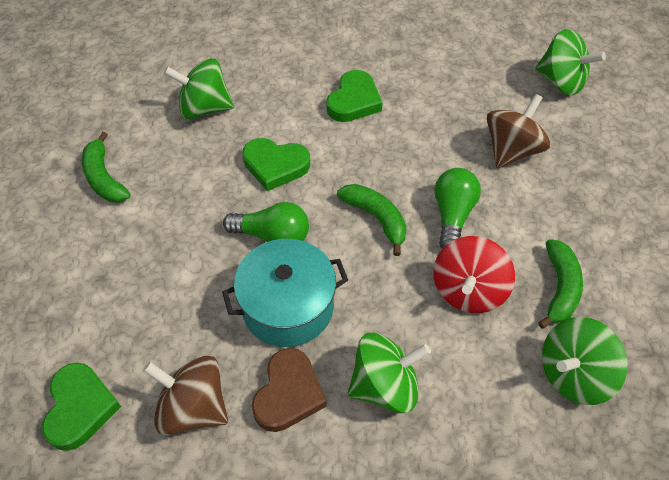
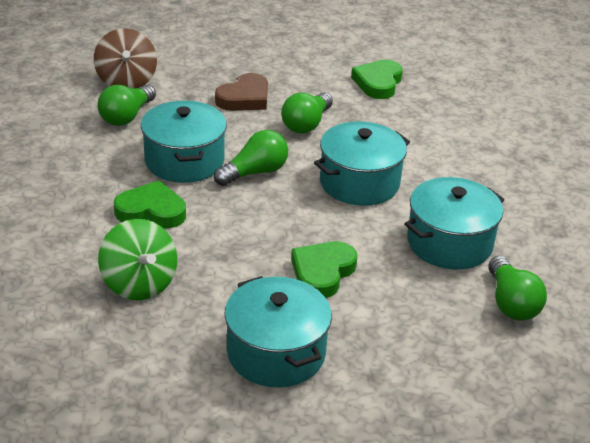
brown spinning top: [143,356,228,436] [487,94,551,168] = 2 -> [94,28,157,89] = 1
green banana: [82,132,131,202] [337,184,407,256] [538,239,583,329] = 3 -> none = 0
green light bulb: [223,202,309,242] [435,168,481,249] = 2 -> [97,85,156,126] [214,130,288,186] [281,92,333,133] [488,256,547,321] = 4
green spinning top: [164,58,234,119] [348,332,431,413] [535,29,606,95] [542,317,627,405] = 4 -> [98,219,177,300] = 1
red spinning top: [433,236,515,313] = 1 -> none = 0
turquoise pot: [222,239,348,347] = 1 -> [141,101,227,183] [224,276,332,387] [314,121,410,206] [404,177,504,270] = 4

